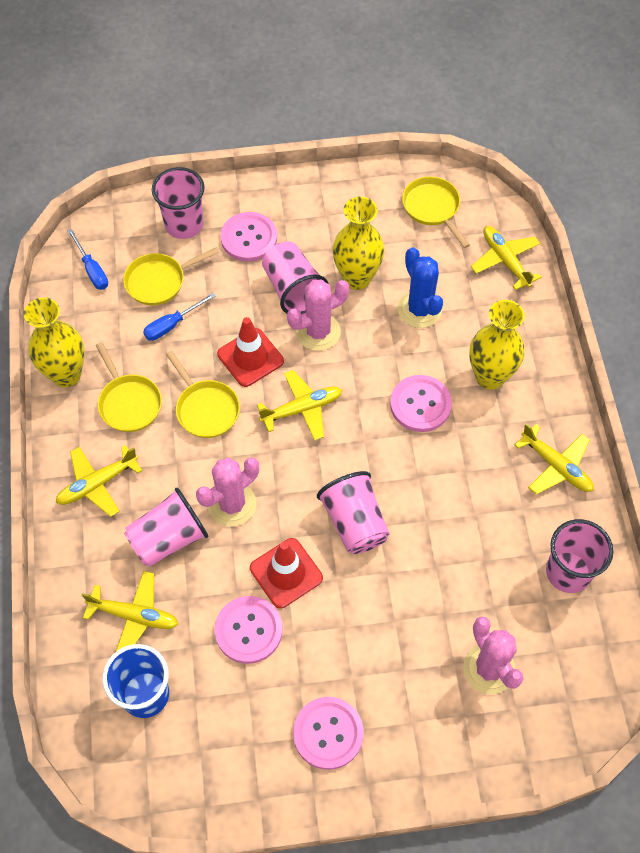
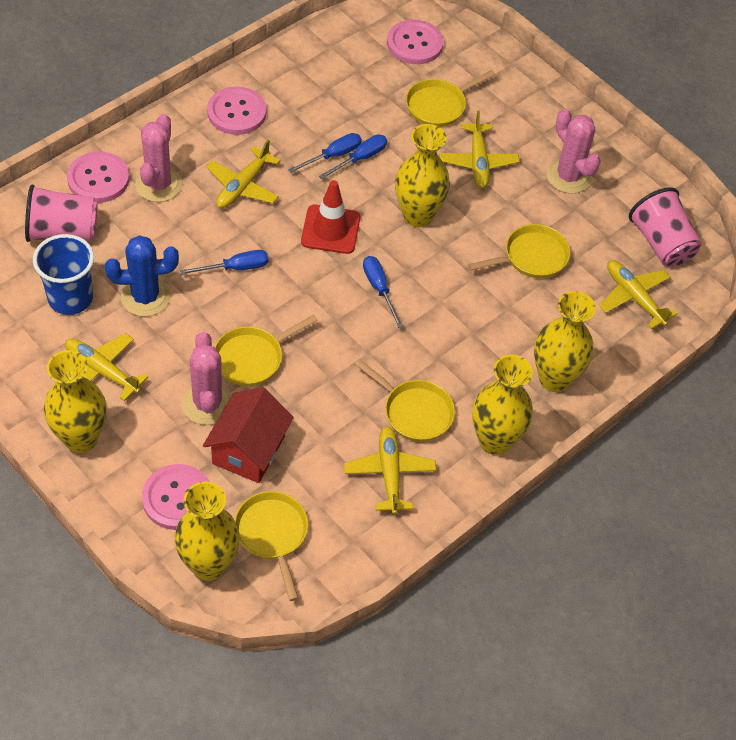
blue screwdriver: [68,229,108,290] [143,293,215,341] = 2 -> [180,250,268,275] [288,133,362,173] [319,134,387,179] [363,256,403,328] = 4
pink cup: [124,488,208,567] [152,167,205,239] [262,242,329,314] [317,471,390,554] [546,519,613,593] = 5 -> [25,184,98,242] [629,187,702,267] = 2
red house: none = 0 -> [203,387,294,483] = 1
red traffic cone: [217,317,284,387] [250,538,323,608] = 2 -> [301,180,360,254] = 1
yellow pan: [96,342,162,432] [123,247,219,305] [166,351,240,438] [402,176,470,248] = 4 -> [215,315,318,386] [235,491,308,601] [355,359,455,442] [406,70,495,127] [468,224,570,278] = 5
yellow vase: [24,297,85,387] [332,197,385,290] [469,300,525,390] = 3 -> [44,350,106,453] [174,482,240,581] [395,124,450,227] [472,355,533,455] [534,291,596,392] = 5

